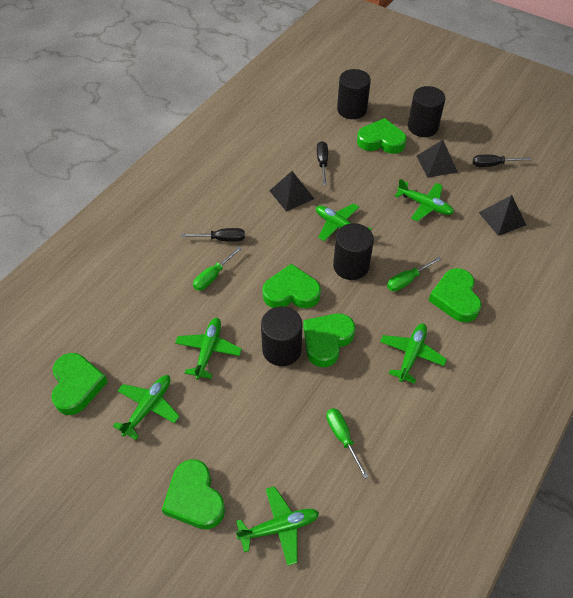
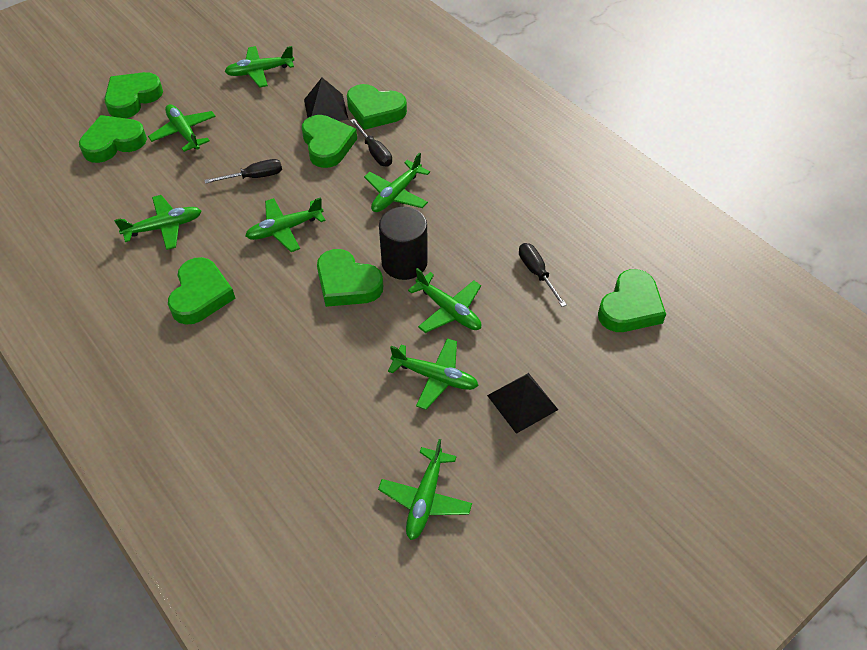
black cylinder: [261,306,303,366] [333,223,374,280] [337,69,371,119] [408,86,445,137] = 4 -> [379,207,428,280] = 1
black pyramid: [270,171,314,212] [417,140,457,178] [479,195,526,236] = 3 -> [304,78,349,121] [487,373,558,434] = 2
green heart: [51,353,108,415] [162,459,225,529] [262,264,321,308] [303,314,355,367] [357,118,407,154] [428,268,481,323] = 6 -> [79,115,147,163] [104,72,163,118] [168,257,235,325] [302,115,357,168] [317,249,383,307] [347,84,407,130] [598,269,666,332] = 7
green plane: [113,375,180,440] [175,318,242,379] [236,486,319,566] [316,203,372,241] [380,323,447,384] [395,179,454,221] = 6 -> [114,195,201,250] [148,104,216,152] [225,46,294,87] [245,197,325,252] [364,152,430,212] [378,439,472,540] [388,338,479,410] [408,268,481,333] = 8
green screwdriver: [193,247,242,291] [326,408,369,479] [387,257,442,291] = 3 -> none = 0

